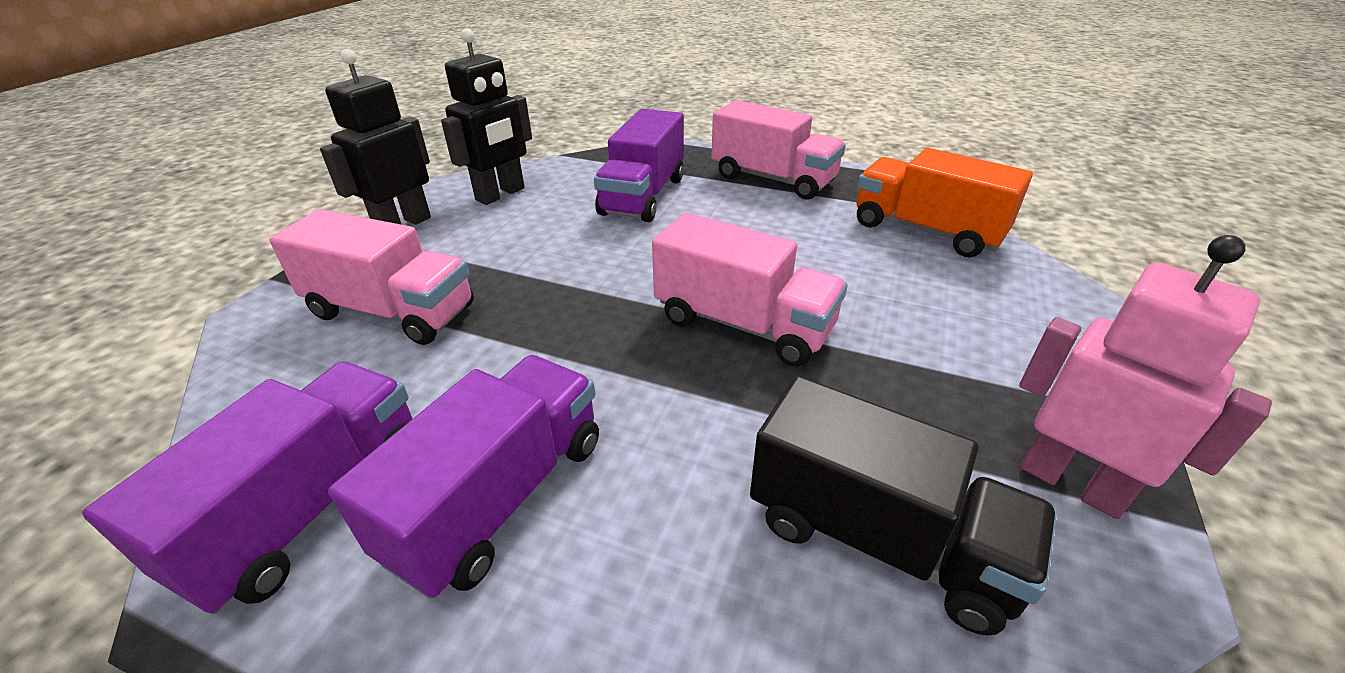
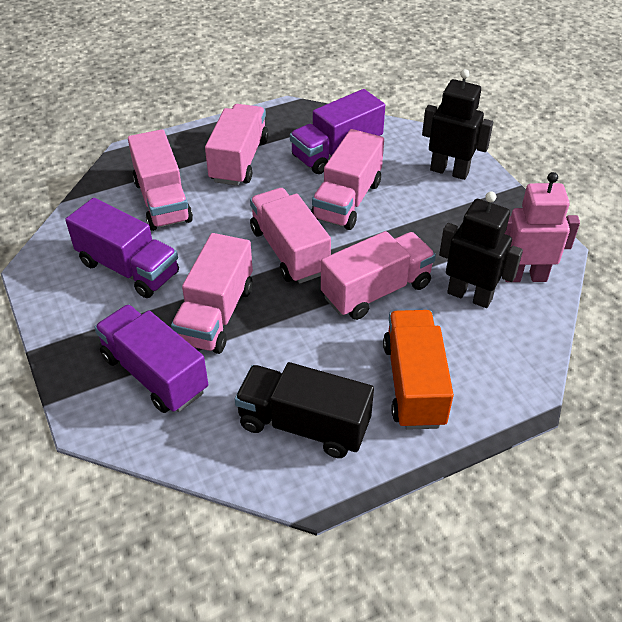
pink truck: [269,209,474,345] [652,213,847,366] [711,100,846,200] = 3 -> [128,129,193,231] [171,233,253,354] [205,104,269,186] [250,188,331,284] [311,129,384,230] [321,231,436,320] = 6

